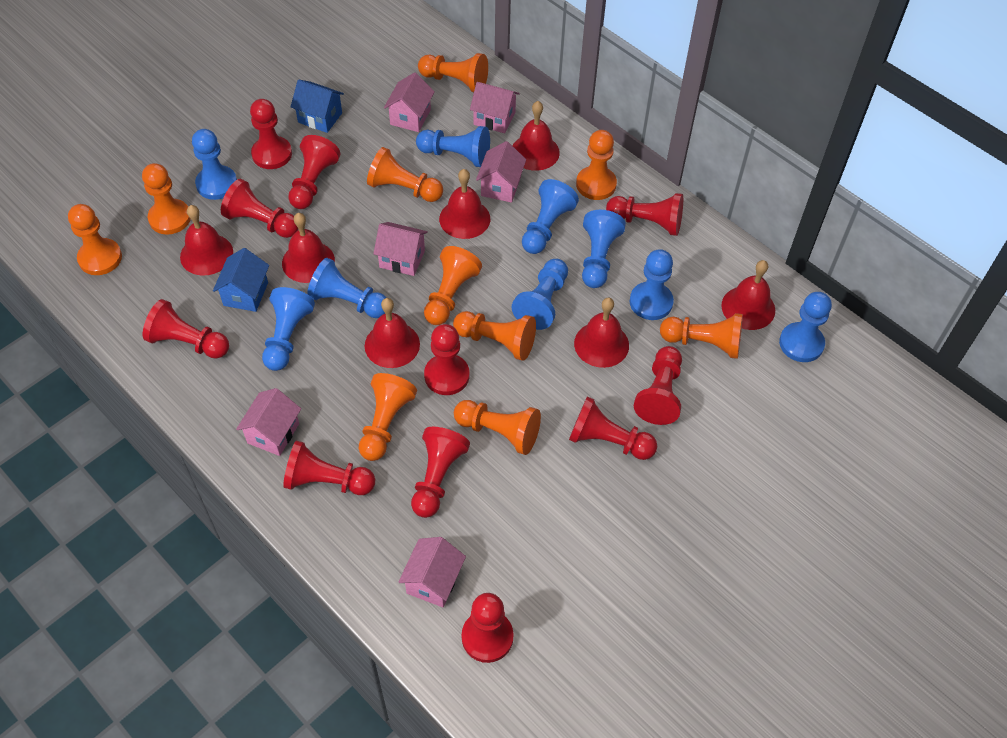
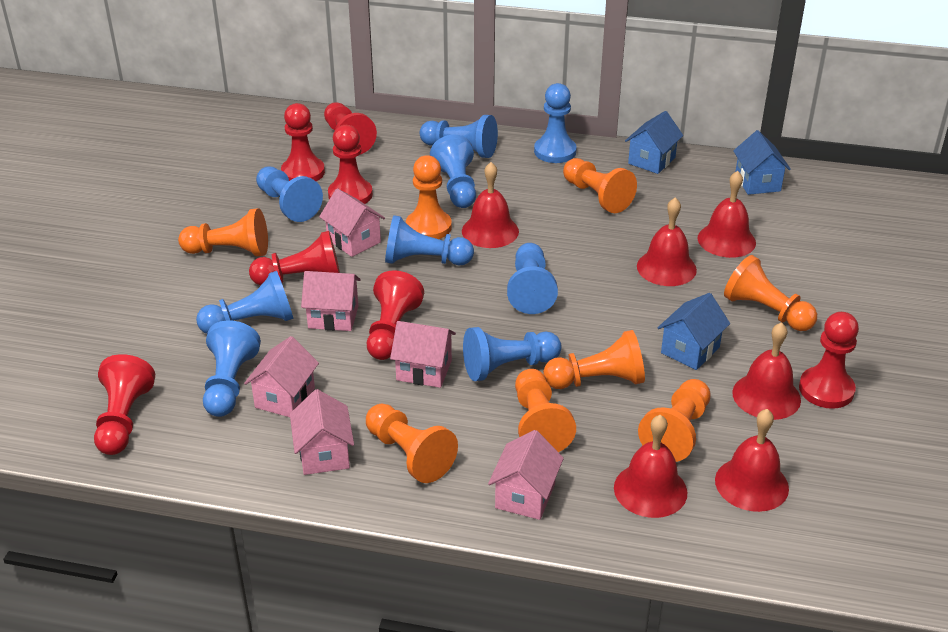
blue house: [213,248,269,312] [291,79,344,133] = 2 -> [625,111,683,174] [658,293,730,370] [733,130,791,195] = 3
orange pawn: [68,204,122,275] [142,163,191,235] [359,373,417,461] [367,147,443,202] [418,53,488,92] [424,246,482,325] [453,311,536,361] [454,400,541,455] [576,130,617,200] [660,313,743,359] = 10 -> [178,208,268,256] [366,404,458,483] [406,155,452,239] [515,369,576,452] [543,330,645,389] [563,158,637,213] [638,379,711,462] [724,255,817,331] = 8
red bell: [180,205,233,275] [282,213,335,283] [365,298,420,368] [439,169,490,239] [512,101,560,171] [574,298,629,368] [721,260,775,330] = 7 -> [462,162,519,248] [614,415,687,518] [637,197,697,286] [698,171,756,258] [715,409,789,512] [732,322,801,420] = 6
red pawn: [143,299,229,359] [221,179,298,238] [250,99,292,169] [283,441,375,495] [288,135,340,209] [411,427,470,518] [424,324,469,395] [462,593,514,663] [569,397,657,460] [606,193,683,236] [634,346,682,425] = 11 -> [94,354,155,455] [249,231,340,286] [281,103,325,181] [324,102,377,154] [328,125,373,204] [367,270,424,360] [799,312,859,409] = 7

